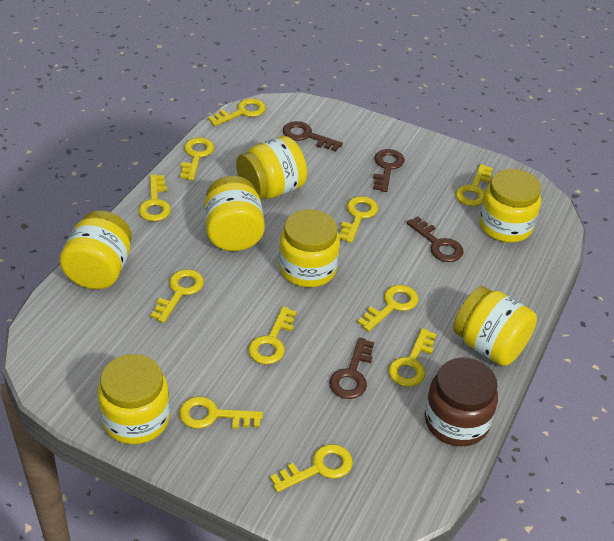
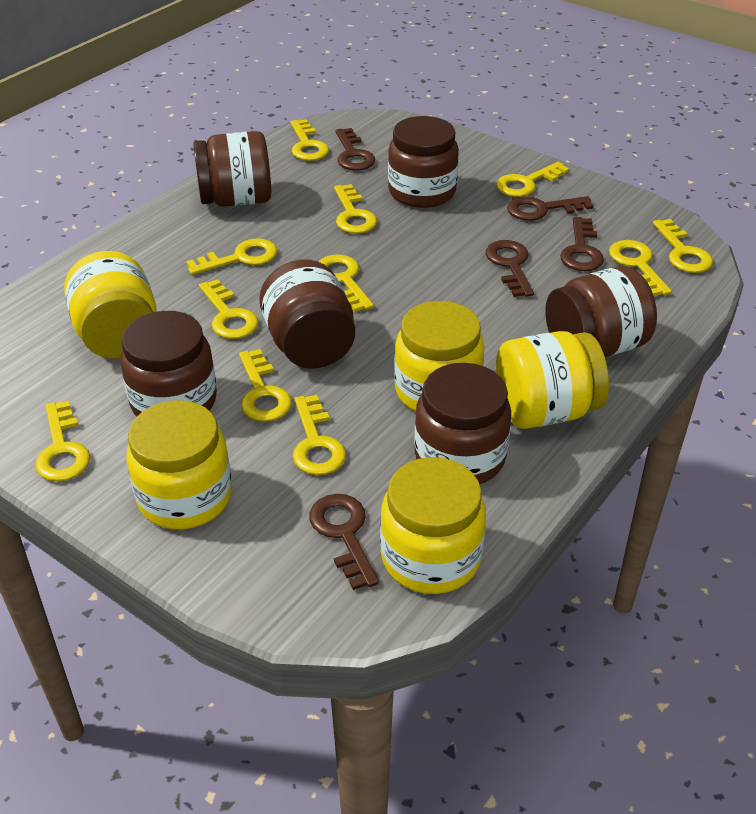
brown jar: [425,357,498,446] = 1 -> [120,311,217,416] [193,131,271,207] [259,260,355,368] [388,116,459,208] [414,363,511,484] [545,266,657,357] = 6
brown key: [283,121,343,151] [329,337,374,399] [373,149,405,192] [407,217,464,262] = 4 -> [309,494,379,590] [335,128,375,171] [486,240,534,297] [507,196,593,221] [560,217,604,271] = 5
yellow jar: [59,210,132,289] [98,354,170,444] [204,176,265,251] [236,136,307,199] [279,209,340,287] [453,286,537,366] [479,169,541,243] = 7 -> [64,251,157,358] [126,400,232,529] [380,457,486,594] [394,301,485,411] [496,331,609,429] = 5

